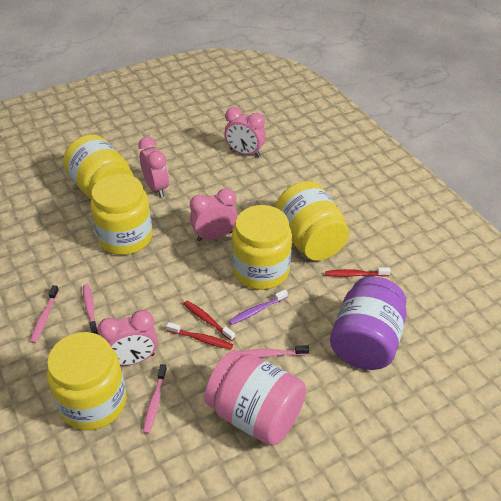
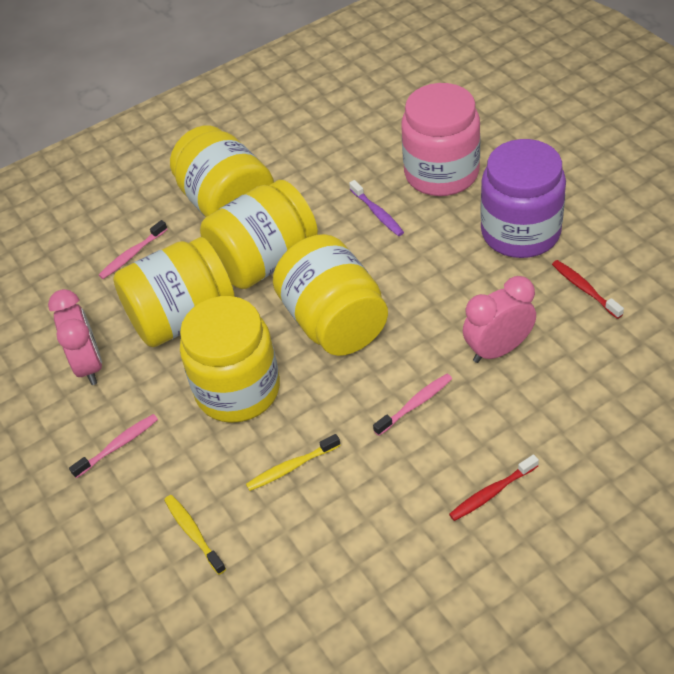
pink clock: [97,310,158,366] [138,137,169,197] [190,188,238,241] [224,107,266,157] = 4 -> [48,289,102,385] [463,276,536,363] = 2
pink toothbrush: [30,285,59,343] [83,284,98,334] [143,364,167,434] [239,345,309,358] = 4 -> [69,414,158,478] [99,220,167,279] [373,374,452,436] = 3
red toothbrush: [166,322,233,349] [184,301,235,341] [325,267,391,277] = 3 -> [449,454,539,521] [552,260,624,319] = 2
yellow toothbrush: none = 0 -> [164,495,226,575] [246,434,341,491] = 2

